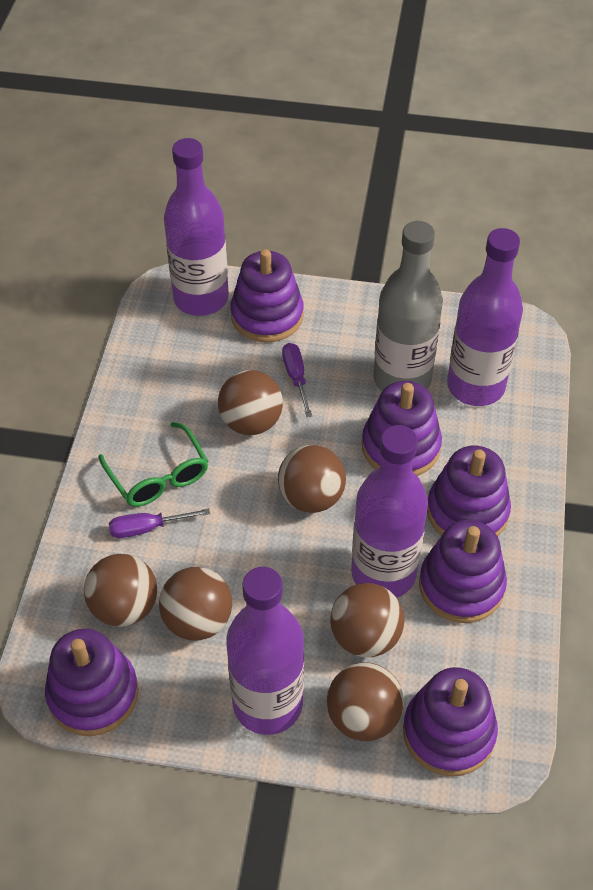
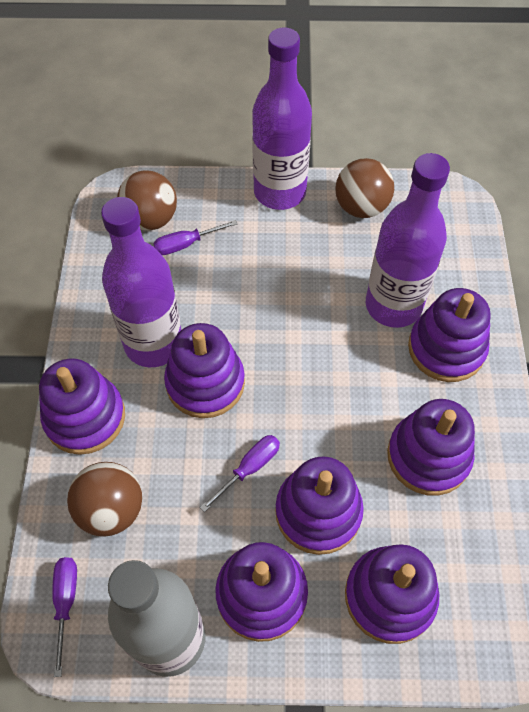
brown ball: [84,554,157,627] [159,567,232,640] [218,370,283,435] [278,445,346,513] [327,662,404,741] [330,583,404,657] = 6 -> [67,462,142,537] [117,170,177,231] [335,158,394,218] = 3
green glasses: [98,422,208,507] = 1 -> none = 0
purple bottle: [164,138,229,316] [226,567,304,735] [351,425,428,598] [447,228,523,406] = 4 -> [101,197,181,367] [252,27,312,210] [366,153,450,328] = 3
purple screwdriver: [109,508,210,538] [282,343,312,417] = 2 -> [52,557,77,677] [153,220,237,255] [200,435,280,512] = 3
purple stacking toy: [45,629,139,736] [230,249,304,343] [362,381,442,476] [403,667,498,776] [419,520,507,623] [427,446,511,536] = 6 -> [39,358,125,455] [164,323,245,418] [215,542,308,642] [275,456,364,555] [345,544,439,644] [387,399,475,496] [408,288,491,382] = 7

